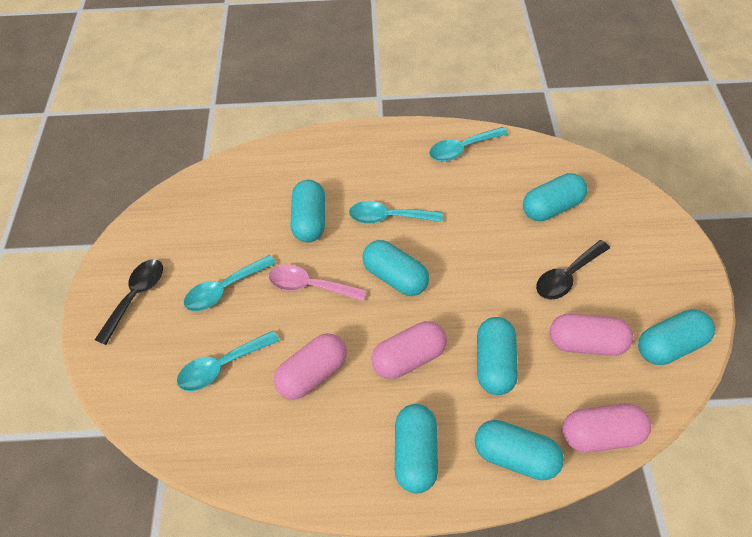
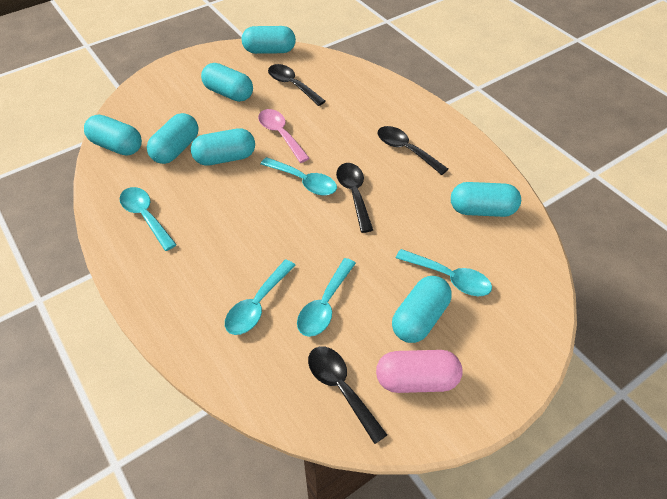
black spoon: [95,259,163,345] [536,240,610,299] = 2 -> [268,64,326,106] [308,347,387,444] [336,163,373,233] [377,126,448,175] = 4
pink capsule: [274,333,347,400] [372,321,447,379] [550,313,633,356] [562,403,651,453] = 4 -> [376,350,463,393] = 1
turquoise spoon: [177,330,279,391] [184,255,276,311] [349,201,443,224] [429,127,508,161] = 4 -> [119,187,177,251] [225,259,296,335] [260,157,337,196] [297,258,356,337] [396,249,492,296] = 5

